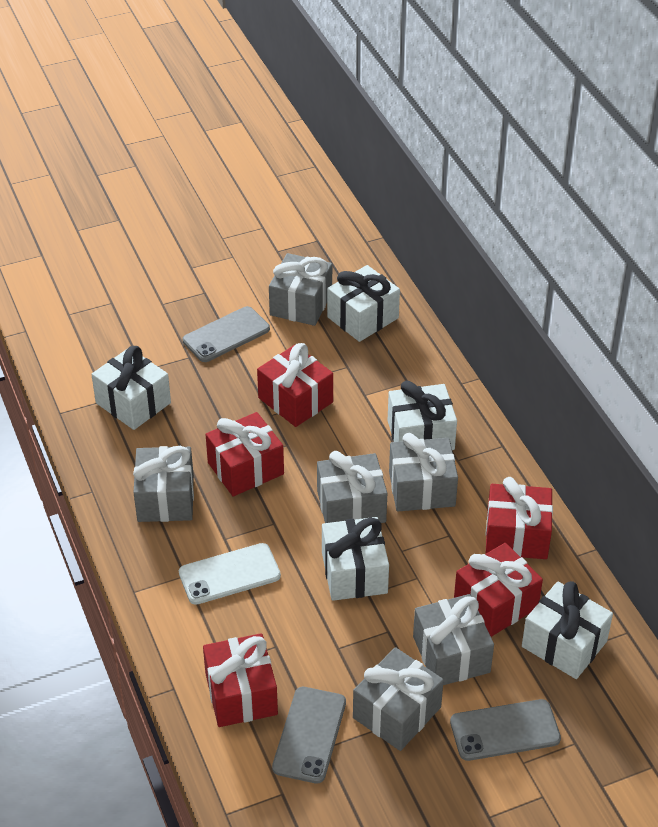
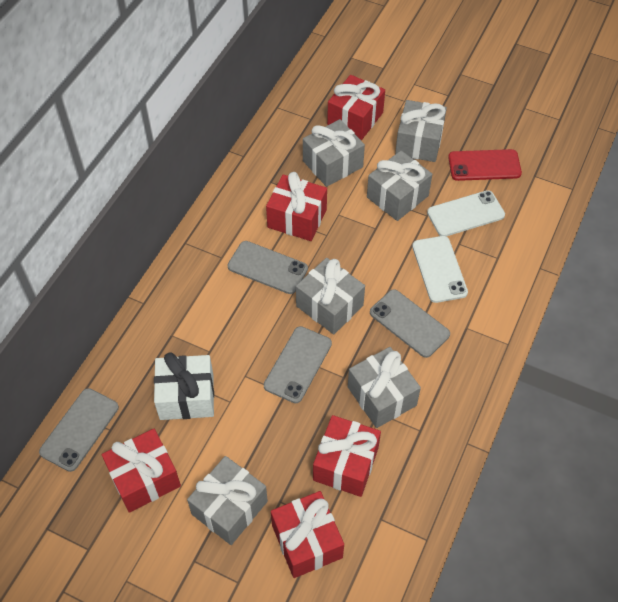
grey phone: [183,306,270,362] [272,687,346,784] [450,699,561,761] = 3 -> [39,388,119,472] [228,241,308,294] [264,326,332,403] [370,289,450,358] = 4
red phone: none = 0 -> [448,149,522,181] = 1
white gift: [91,346,171,430] [322,517,389,601] [327,265,400,342] [387,380,457,450] [522,581,613,679] = 5 -> [154,352,214,420] = 1
white phone: [179,543,281,605] = 1 -> [412,236,468,303] [427,190,505,236] = 2

